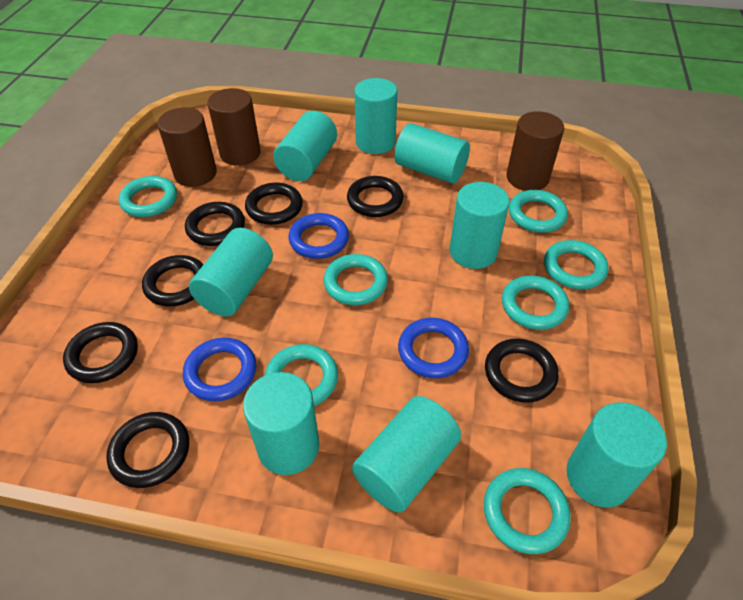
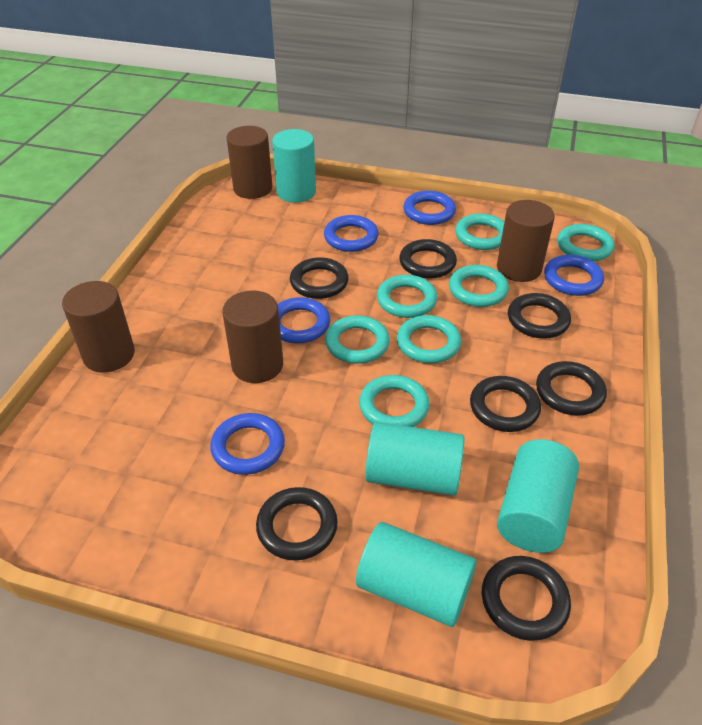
blue ring: [183,338,256,401] [288,213,349,259] [398,318,469,378] = 3 -> [210,413,285,475] [278,297,330,343] [324,215,379,252] [404,191,456,225] [544,255,604,296] = 5
brown cylinder: [157,107,217,187] [207,88,261,166] [507,111,564,191] = 3 -> [62,281,135,373] [222,290,283,383] [227,126,273,199] [497,200,555,282] = 4
turquoise cylinder: [189,228,273,316] [243,372,319,475] [273,111,337,181] [352,396,461,513] [354,78,397,154] [395,123,470,184] [450,182,510,269] [566,402,667,508] = 8 -> [272,129,316,203] [356,522,477,627] [365,422,464,496] [497,439,579,553] = 4

